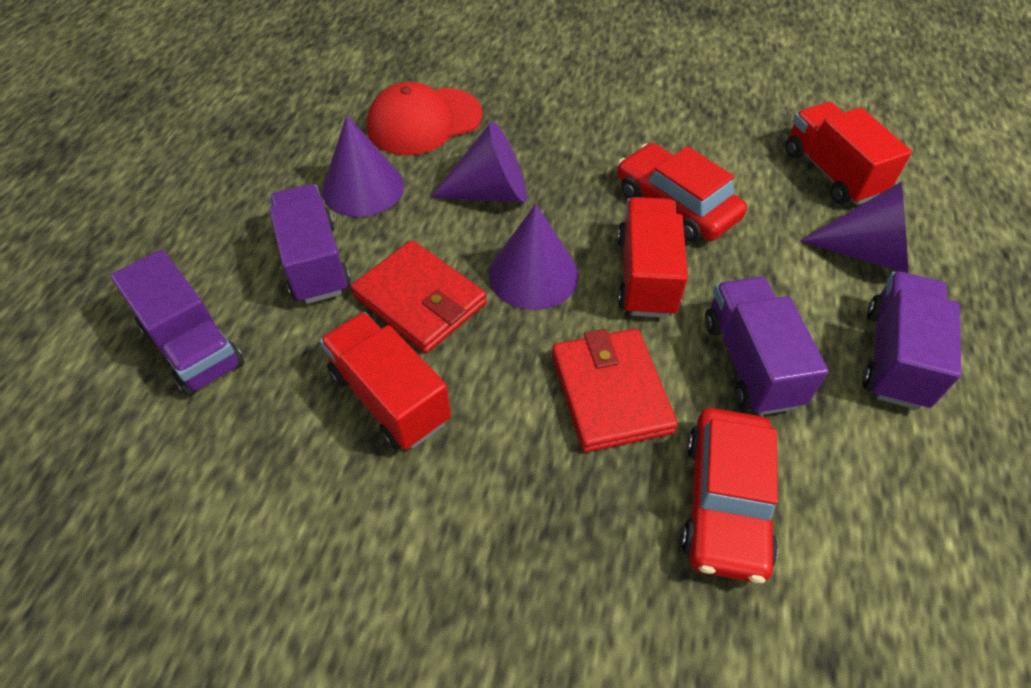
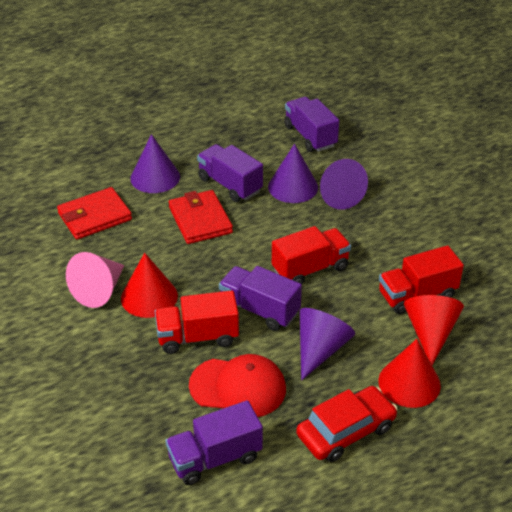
pink cone: none = 0 -> [66,252,124,308] = 1
red car: [617,143,747,242] [681,408,778,583] = 2 -> [296,386,398,462] = 1
red cone: none = 0 -> [121,253,178,318] [378,339,441,408] [404,295,464,365] = 3

